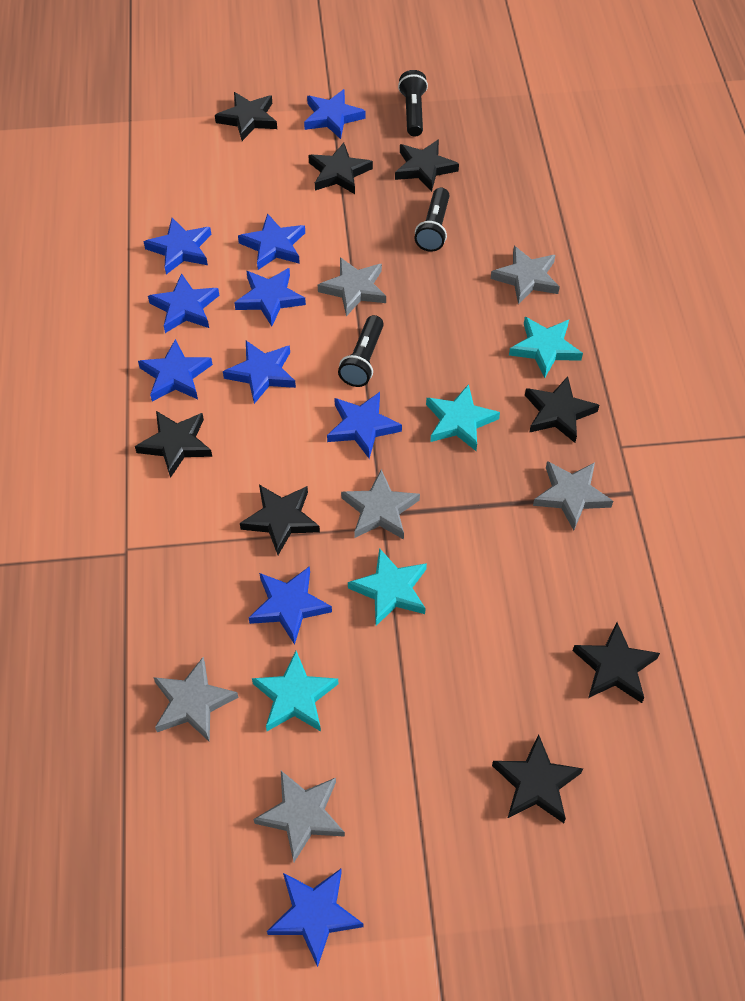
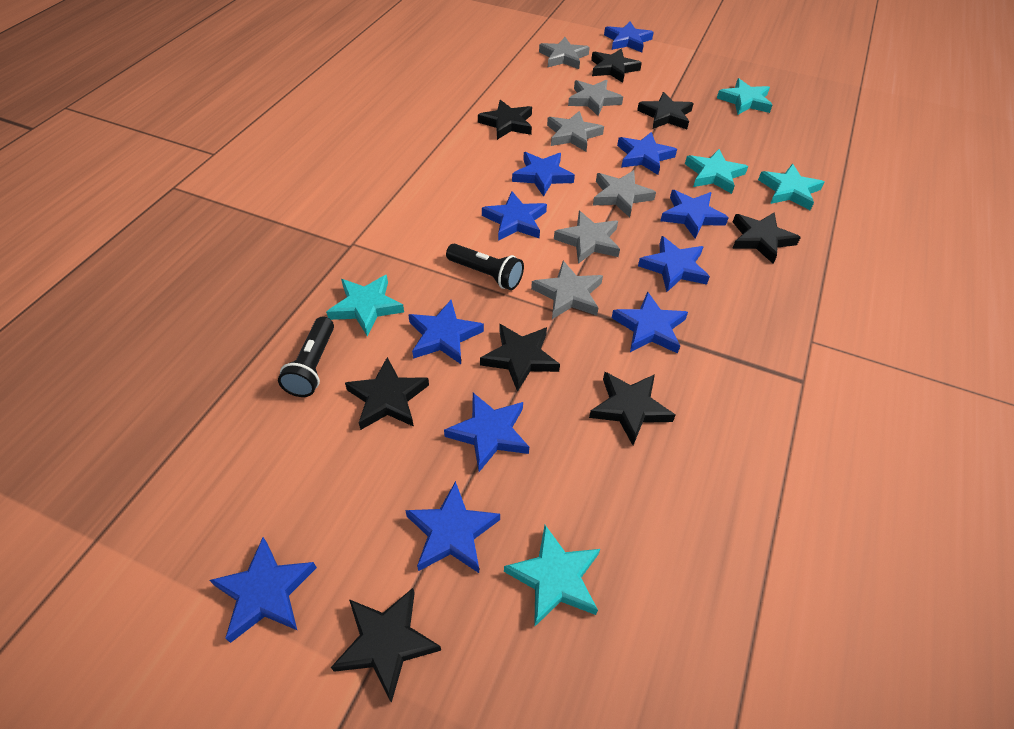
black flashlight: [338,315,384,387] [398,70,428,137] [414,188,449,252] = 3 -> [278,316,334,397] [446,243,524,290] = 2
blue star: [138,339,213,402] [143,218,211,274] [148,273,219,333] [223,341,296,404] [234,268,306,326] [238,213,305,270] [249,566,332,645] [267,869,363,967] [304,89,365,139] [327,392,402,459] = 10 -> [209,537,317,643] [405,481,500,573] [408,300,484,364] [444,393,529,472] [482,192,547,241] [512,152,575,197] [604,22,654,52] [611,291,688,354] [617,132,677,175] [638,236,710,292] [660,190,729,239] = 11
turquoise star: [252,651,338,731] [348,548,427,626] [426,384,500,451] [509,317,583,378] = 4 -> [326,275,404,336] [504,525,600,627] [685,149,748,194] [717,78,773,115] [758,164,825,210] = 5

